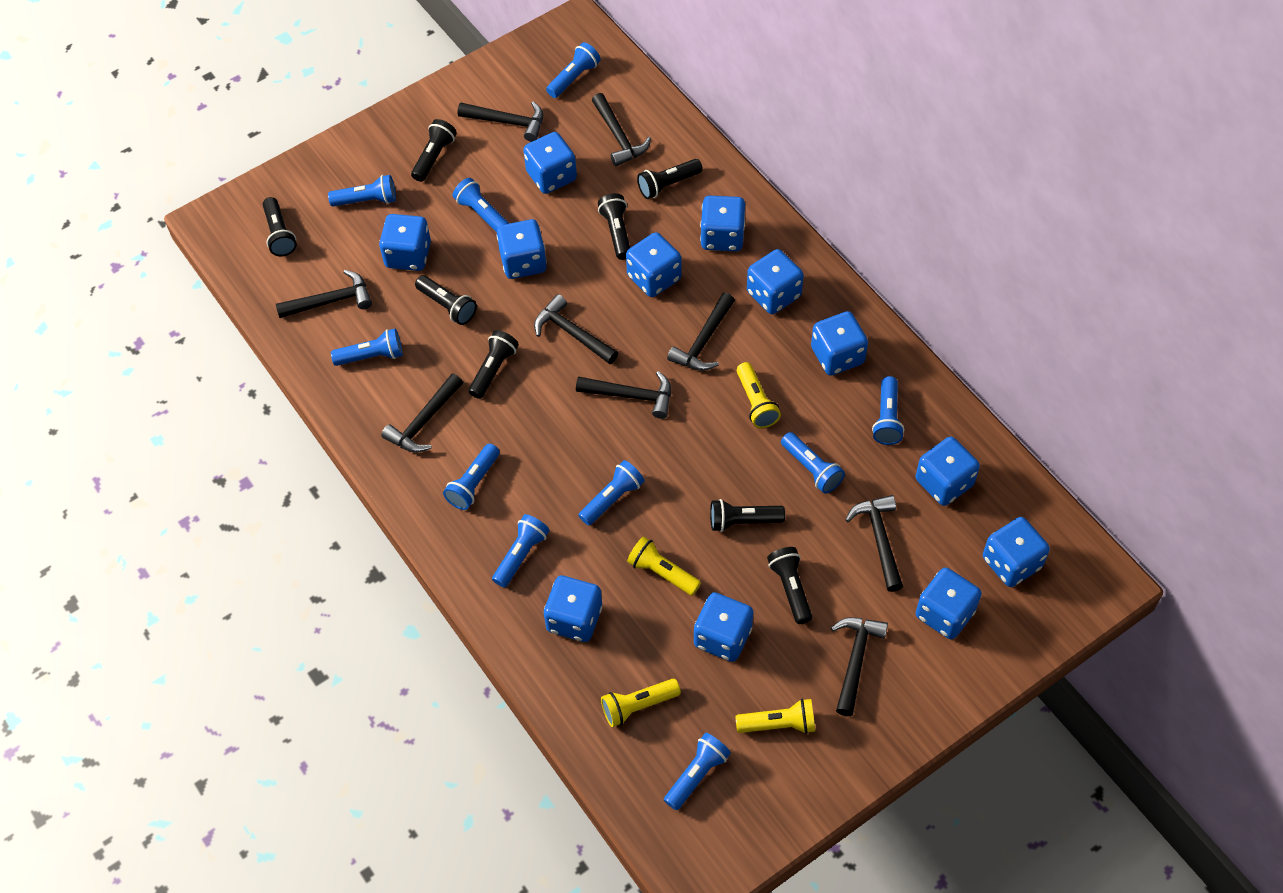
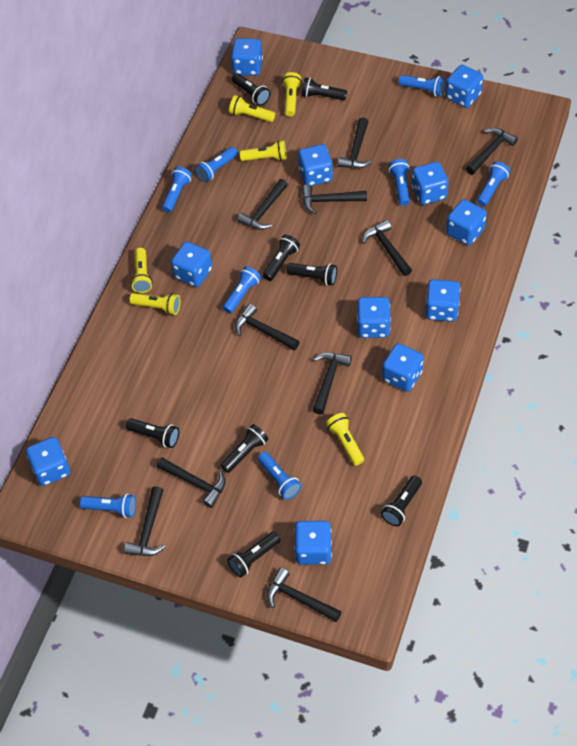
black hammer: [276,270,372,318] [381,373,463,453] [457,101,543,142] [534,294,618,364] [576,371,671,419] [592,93,651,167] [667,293,735,371] [831,617,888,716] [845,495,903,592] = 9 -> [124,486,165,556] [157,457,226,508] [235,304,300,350] [237,179,288,230] [267,568,342,622] [302,185,367,214] [313,352,352,415] [338,117,372,169] [362,220,412,276] [466,128,518,175] = 10
blue dice: [379,214,431,271] [497,219,547,279] [523,132,577,194] [544,576,602,642] [626,232,681,297] [694,592,753,662] [700,196,745,251] [747,249,804,314] [811,311,868,376] [916,437,980,506] [916,568,982,639] [983,517,1050,587] = 12 -> [26,437,70,486] [171,241,212,287] [231,38,263,76] [294,521,332,565] [298,144,333,186] [357,297,391,338] [382,343,424,392] [412,162,449,205] [425,279,460,322] [445,65,483,108] [446,199,487,246] = 11
blue flashlight: [328,175,396,207] [331,329,403,366] [443,444,500,510] [453,178,510,232] [492,514,550,588] [546,42,601,98] [578,460,644,526] [664,733,731,810] [781,432,845,494] [872,376,904,445] = 10 -> [80,494,136,518] [162,167,192,213] [195,147,238,182] [223,266,261,313] [258,452,302,500] [389,159,410,206] [399,75,445,96] [477,161,510,206] = 8
yellow flashlight: [601,679,681,727] [627,537,701,596] [735,699,815,734] [737,362,781,428] = 4 -> [129,293,180,315] [131,248,153,293] [229,95,275,122] [240,140,287,161] [282,72,302,117] [326,413,364,466] = 6

